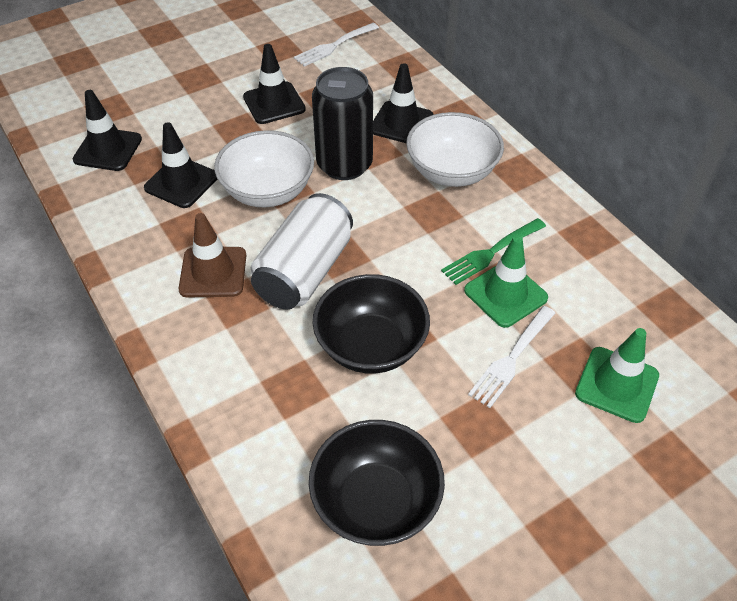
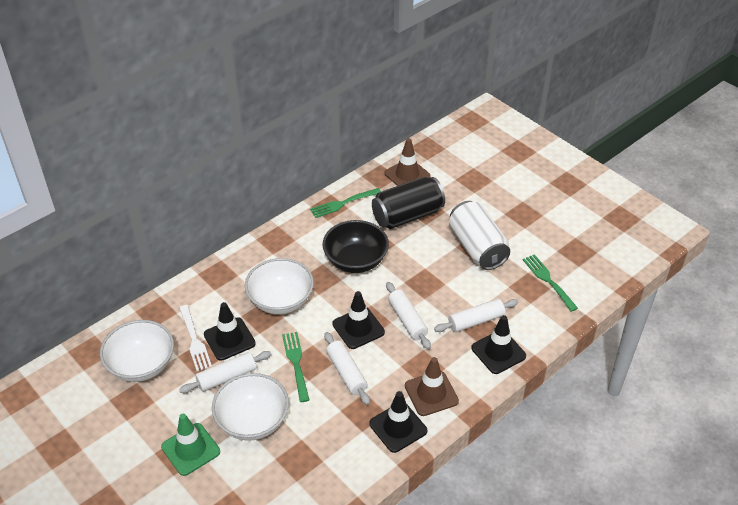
black bowl: [309,420,445,546] [312,274,430,374] = 2 -> [323,220,389,273] = 1
brown traffic cone: [179,213,246,297] = 1 -> [384,138,431,186] [405,357,459,416] = 2
green fork: [441,218,546,285] = 1 -> [282,332,309,402] [310,188,381,218] [523,254,578,312] = 3
green traffic cone: [464,235,548,328] [575,328,659,423] = 2 -> [161,414,220,476] = 1
white bowl: [214,130,314,207] [406,112,504,187] = 2 -> [100,320,174,382] [212,373,289,441] [245,258,314,315] = 3
white fork: [294,23,379,67] [468,306,555,408] = 2 -> [179,305,212,371] = 1
white rolling pin: none = 0 -> [179,351,271,393] [324,332,370,405] [386,282,431,349] [434,299,518,332] = 4

